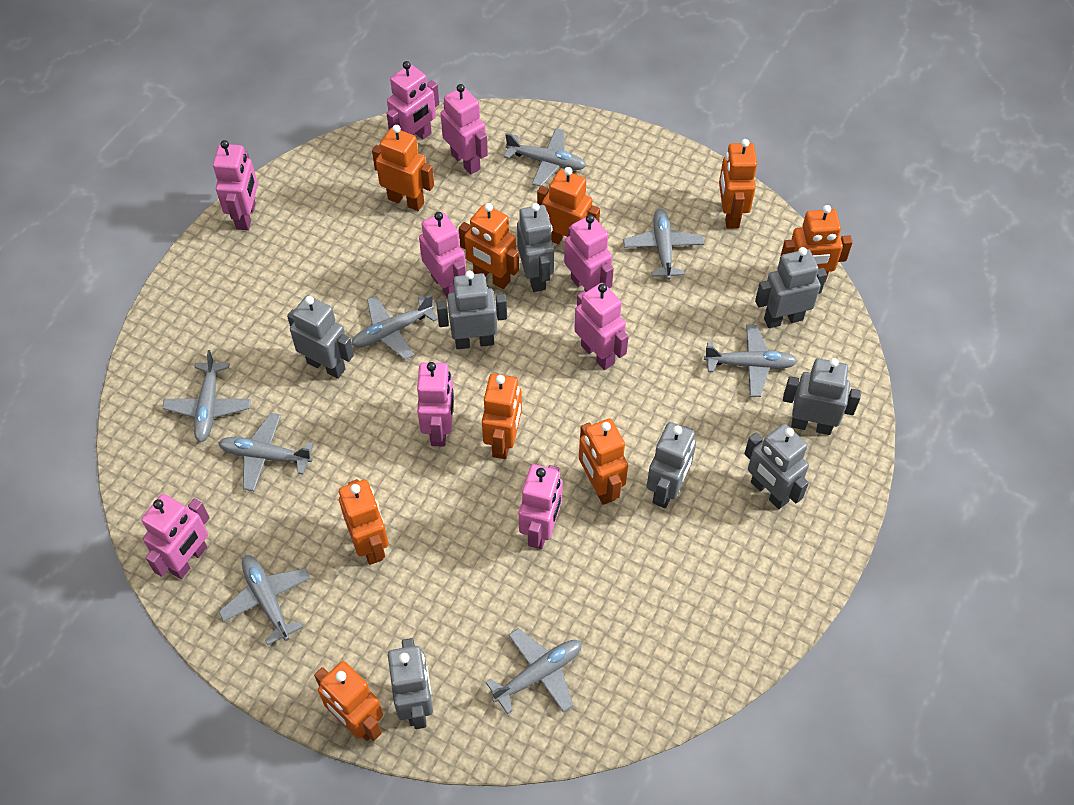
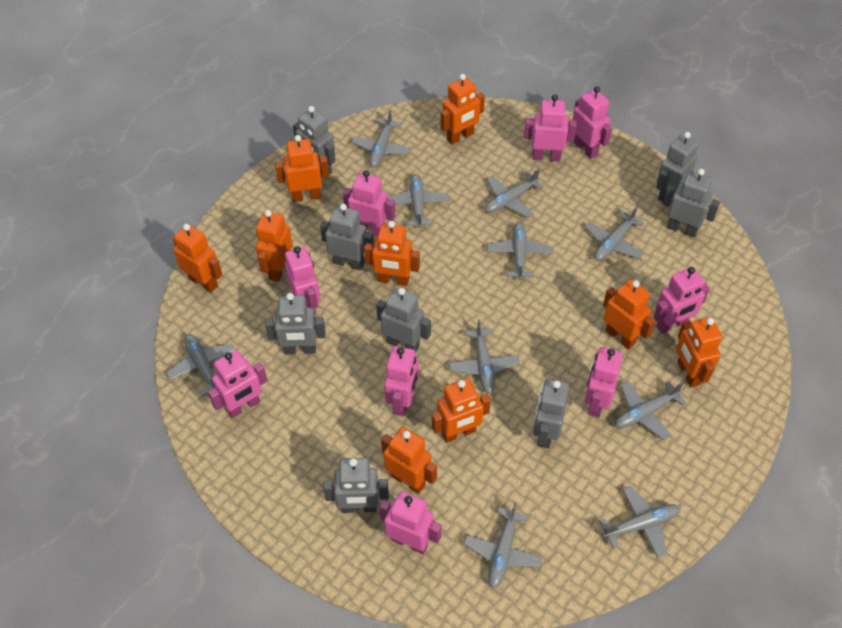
grey plane: [162,350,251,442] [218,413,313,491] [219,555,310,645] [351,295,438,360] [486,628,582,714] [504,128,586,186] [623,208,704,280] [704,325,798,397] = 8 -> [166,334,235,396] [351,110,412,167] [388,174,449,228] [449,319,520,394] [464,502,543,589] [485,169,544,218] [487,222,553,280] [585,207,644,261] [599,486,680,558] [615,381,686,440] = 10

